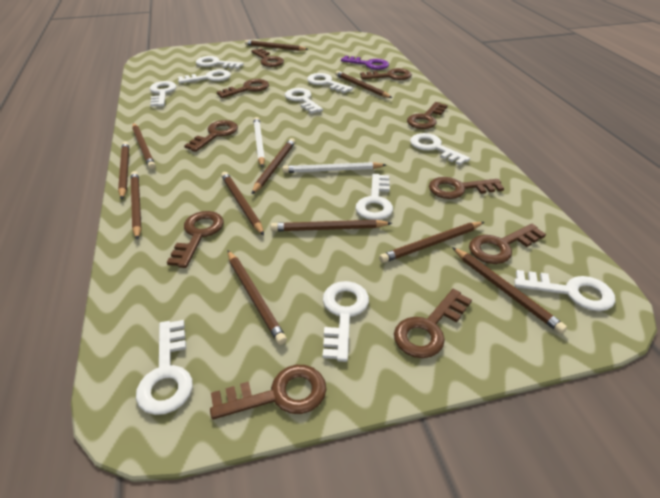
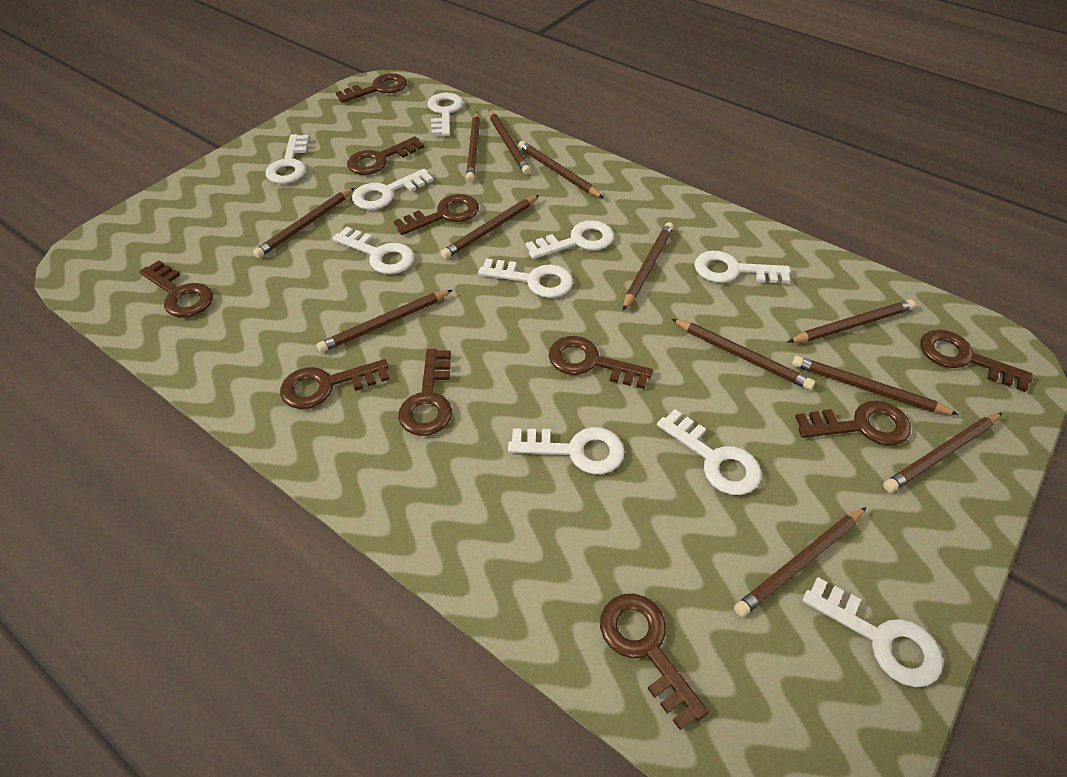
brown pencil: [118,142,129,199] [131,171,142,240] [132,123,156,169] [221,172,264,235] [228,251,287,345] [245,40,309,51] [252,138,295,194] [271,220,392,231] [335,71,392,98] [379,222,484,263] [452,247,567,334] = 11 -> [253,188,354,258] [316,290,452,352] [441,195,539,259] [466,112,480,182] [489,110,531,175] [518,141,604,198] [623,222,674,310] [672,319,815,390] [734,507,867,617] [788,300,916,343] [792,356,959,415] [883,413,1002,492] = 12
purple key: [341,56,389,70] = 1 -> none = 0
white pencil: [253,117,265,168] [282,162,386,173] = 2 -> none = 0

